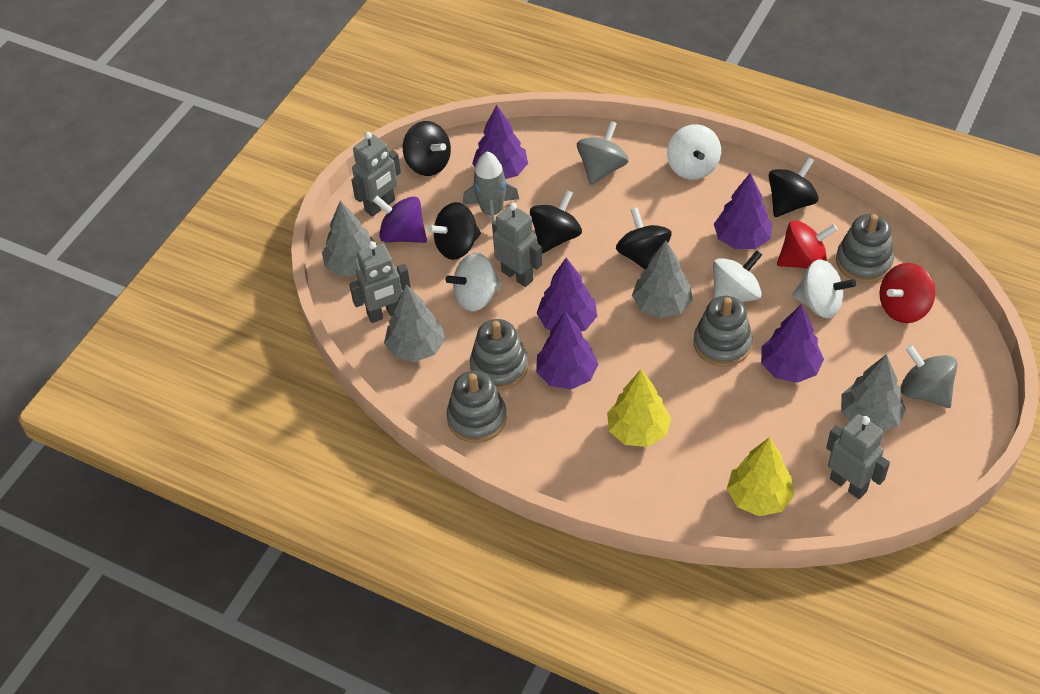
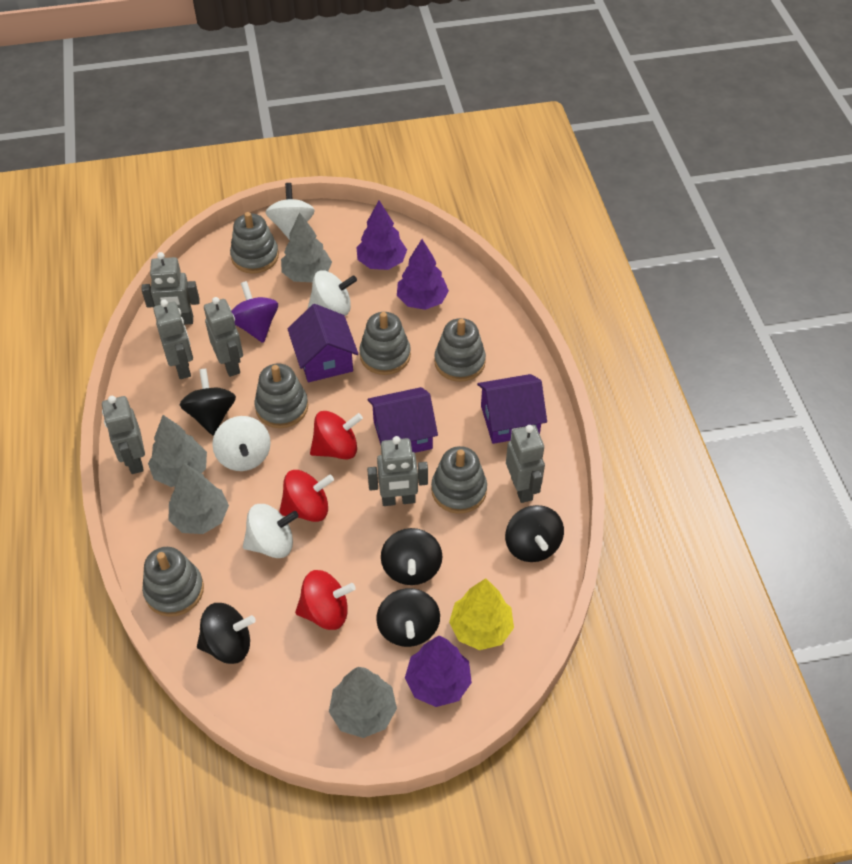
grey robot: [349,241,411,323] [351,132,401,217] [492,203,542,287] [826,414,890,499] = 4 -> [102,396,145,474] [141,252,200,325] [153,299,193,379] [204,297,243,377] [367,436,428,506] [506,425,545,503] = 6
grey rocket: [463,151,519,231] = 1 -> none = 0
grey spinning top: [577,121,629,185] [901,345,958,408] = 2 -> none = 0
grey stacking toy: [446,371,507,443] [470,319,528,390] [694,296,753,367] [836,214,894,283] = 4 -> [142,547,204,617] [230,212,279,274] [254,363,308,428] [359,312,411,375] [431,446,487,514] [434,318,486,382] = 6
purple house: none = 0 -> [288,304,358,382] [368,387,438,453] [477,374,547,444] = 3
purple tree: [472,105,528,179] [536,258,597,331] [536,311,598,389] [714,173,772,249] [761,304,824,383] = 5 -> [356,200,407,270] [397,239,449,310] [405,635,472,707] = 3
red spinning top: [777,220,838,269] [879,263,935,323] = 2 -> [279,470,334,522] [295,570,356,630] [310,411,363,459] = 3
yellow tree: [607,369,672,447] [727,437,794,516] = 2 -> [449,578,514,650] = 1

